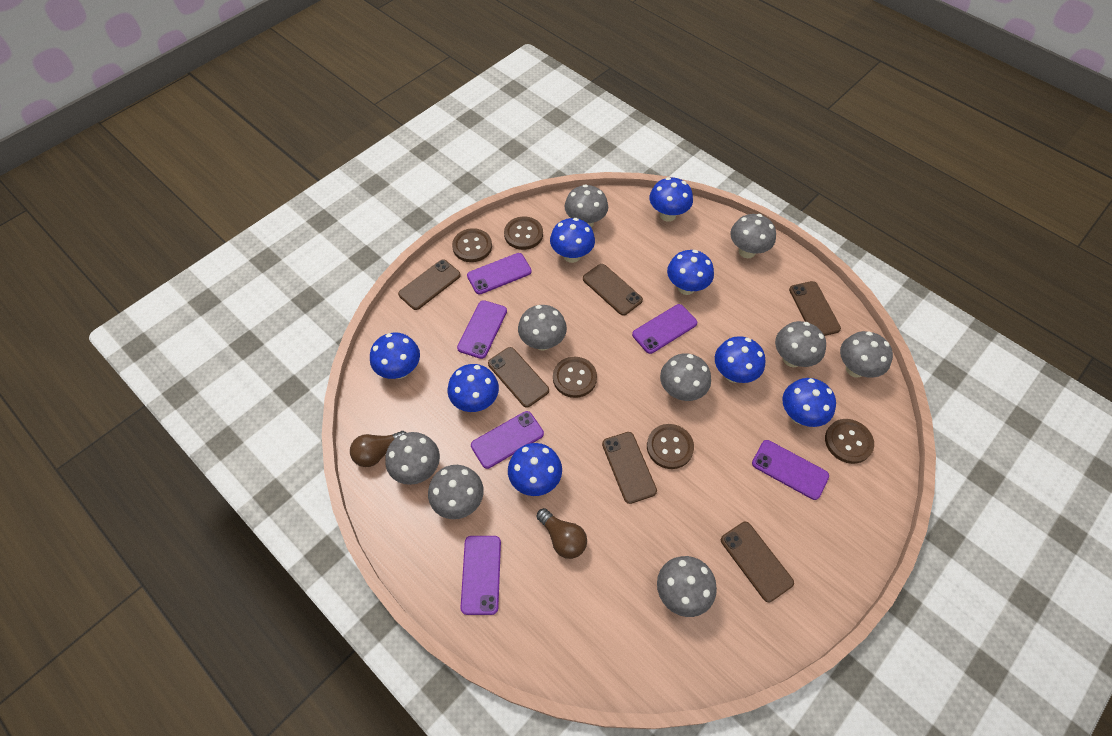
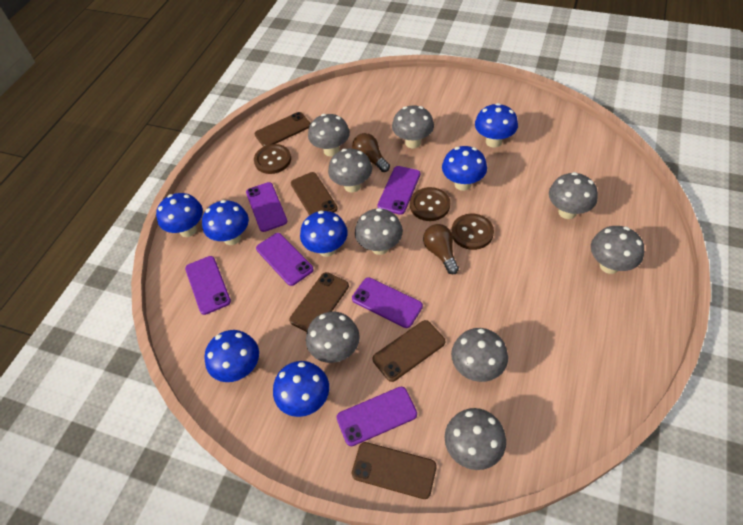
blue mushroom: [370,333,420,379] [447,364,499,412] [508,443,562,496] [550,218,595,263] [649,177,693,222] [667,250,714,295] [715,336,765,383] [782,378,836,427] = 8 -> [156,193,203,237] [202,200,249,245] [204,330,259,382] [273,361,329,417] [300,211,348,257] [442,146,487,191] [475,103,518,148] = 7
brown button: [452,228,492,262] [504,216,543,250] [553,357,597,398] [647,424,694,469] [825,419,874,464] = 5 -> [254,144,291,174] [410,187,450,221] [451,214,494,250] = 3
brown phone: [398,260,461,310] [488,347,549,408] [583,264,643,316] [602,432,657,504] [721,522,794,602] [789,281,841,336] = 6 -> [255,112,311,147] [289,272,349,332] [291,172,338,215] [352,442,437,499] [372,320,445,382] = 5

